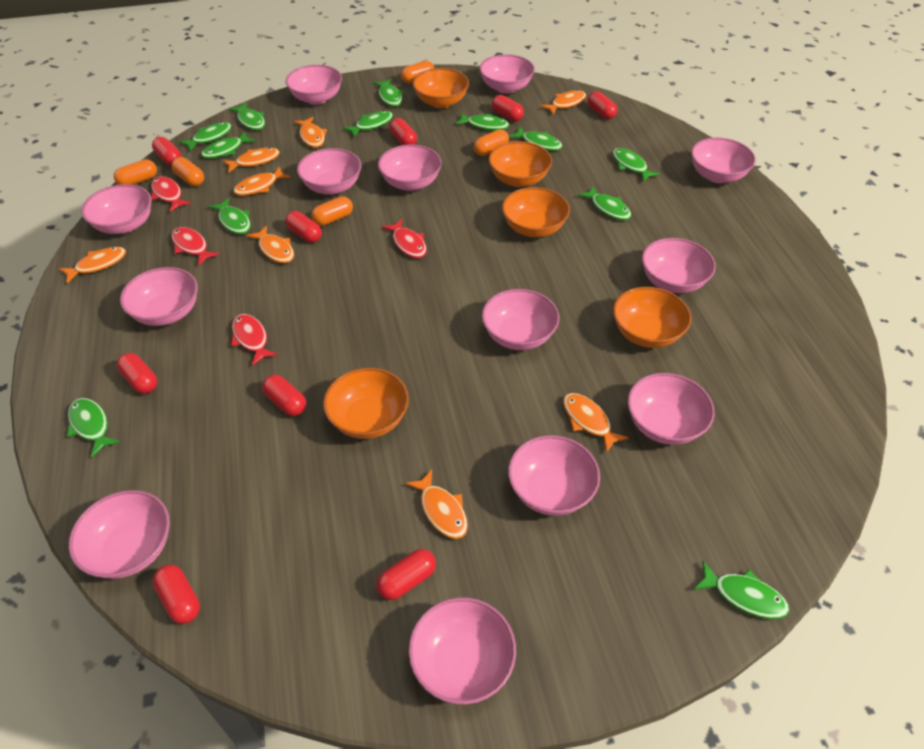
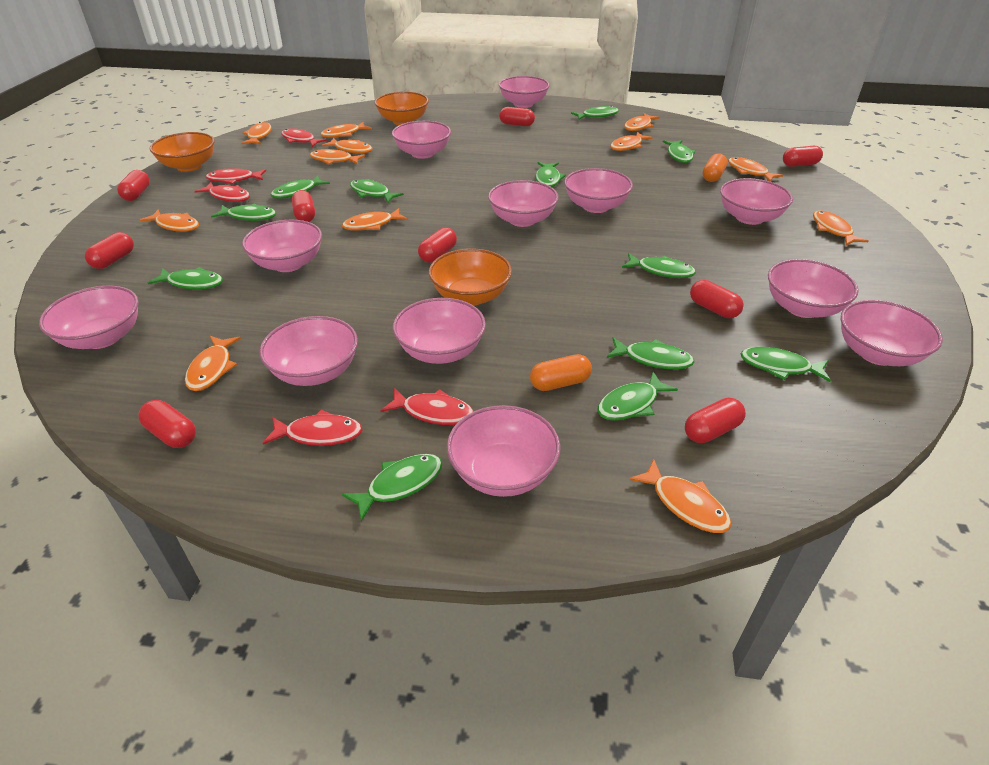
orange bowl: [323,368,409,439] [413,68,469,108] [489,141,552,187] [502,187,570,237] [613,287,691,348] = 5 -> [150,132,215,172] [375,92,429,125] [429,249,512,306] = 3
orange capsule: [114,159,157,185] [171,157,204,186] [311,196,353,226] [401,61,434,84] [474,129,509,156] = 5 -> [530,354,592,391] [703,153,727,182] = 2
orange fish: [59,247,126,283] [222,148,280,173] [233,166,291,196] [246,226,294,263] [294,117,327,148] [405,470,468,539] [540,90,586,114] [563,393,629,453] = 8 -> [140,209,199,232] [185,336,241,391] [241,122,272,144] [310,149,365,165] [321,122,372,138] [322,138,373,154] [342,208,408,231] [610,132,653,151] [624,113,660,131] [629,459,732,533] [728,157,783,181] [813,211,868,245] = 12
pink bowl: [69,490,170,579] [81,184,152,234] [120,267,198,326] [285,65,342,105] [297,148,361,195] [378,145,442,191] [408,597,516,705] [480,54,535,94] [482,289,559,350] [508,435,600,516] [628,373,715,445] [642,238,716,293] [691,138,756,183] = 13 -> [39,285,139,349] [242,220,322,272] [259,316,358,386] [392,121,451,159] [393,298,486,364] [447,405,561,497] [488,180,559,227] [499,76,550,108] [564,168,633,213] [720,178,793,225] [768,259,859,318] [841,300,943,366] = 12
red fish: [151,176,191,212] [171,227,220,265] [231,314,278,366] [382,219,427,258] = 4 -> [195,182,250,202] [206,168,266,184] [263,410,362,446] [281,128,327,147] [381,388,474,425] = 5

